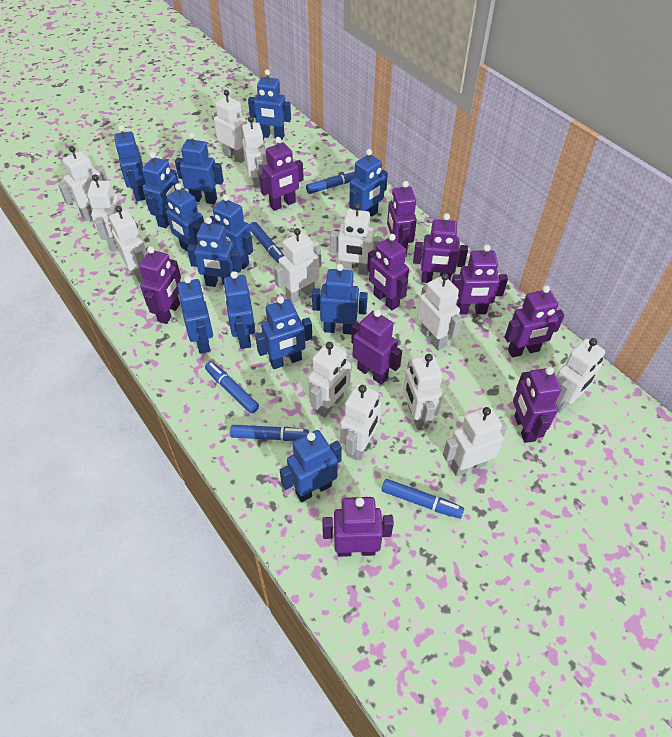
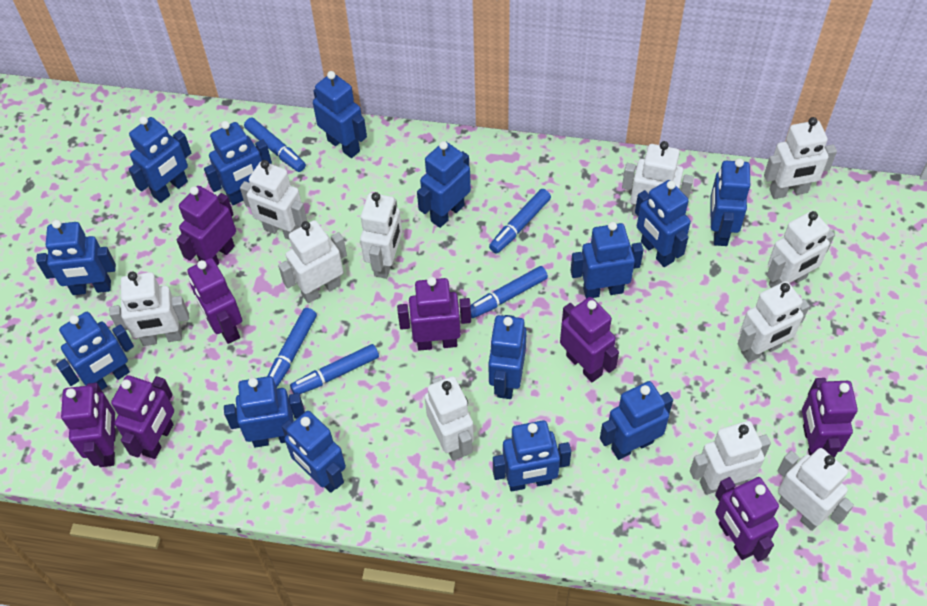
blue robot: [114,125,146,201] [142,152,179,228] [165,183,204,251] [175,132,224,204] [177,276,213,354] [187,217,242,287] [210,194,253,269] [223,271,255,349] [248,69,291,140] [255,296,312,369] [280,430,342,502] [312,264,368,335] [349,149,388,217] = 13 -> [36,220,116,295] [56,312,134,390] [129,116,191,203] [204,121,272,205] [224,376,305,448] [282,411,346,493] [313,71,367,158] [417,141,471,228] [488,315,527,399] [493,420,571,491] [571,222,643,299] [600,381,673,460] [635,180,691,267] [710,158,750,246] = 14
purple robot: [139,246,181,324] [259,137,304,211] [322,497,394,557] [351,309,402,385] [367,234,409,311] [387,181,417,256] [413,213,468,283] [452,244,508,314] [505,285,565,357] [513,367,561,443] = 10 -> [61,383,116,467] [111,375,174,459] [176,186,236,265] [188,258,242,344] [397,277,471,351] [560,297,619,382] [715,477,779,562] [802,378,858,458] = 8
white robot: [58,146,108,221] [87,174,123,251] [109,206,147,283] [214,90,247,163] [242,116,267,192] [274,228,321,304] [308,342,353,418] [330,203,382,275] [340,384,381,460] [403,354,443,430] [417,273,462,350] [443,407,507,476] [556,338,605,413] = 13 -> [109,272,189,346] [240,160,307,240] [278,220,347,303] [360,192,402,279] [425,376,474,461] [622,141,694,216] [690,421,771,495] [738,281,810,362] [764,117,837,199] [767,211,835,288] [778,448,854,531] = 11

